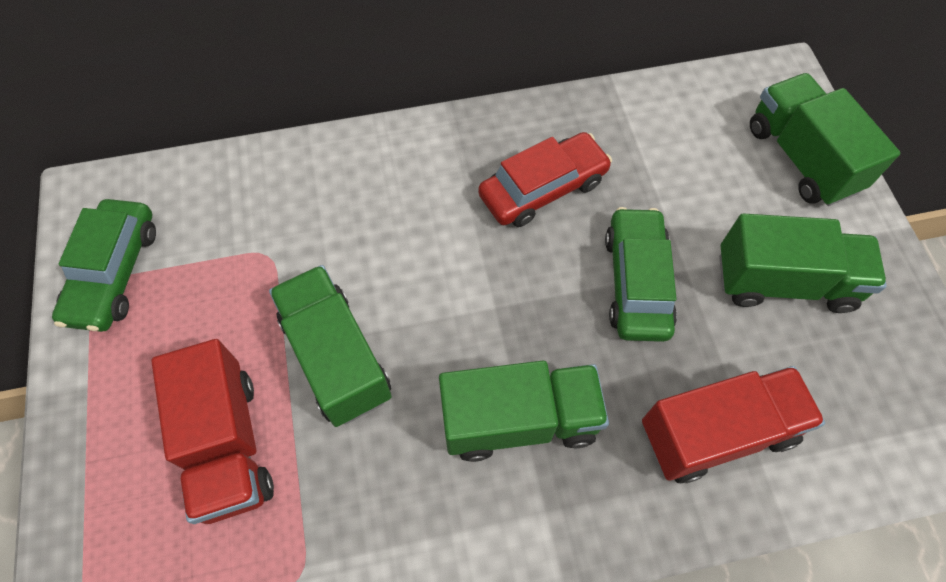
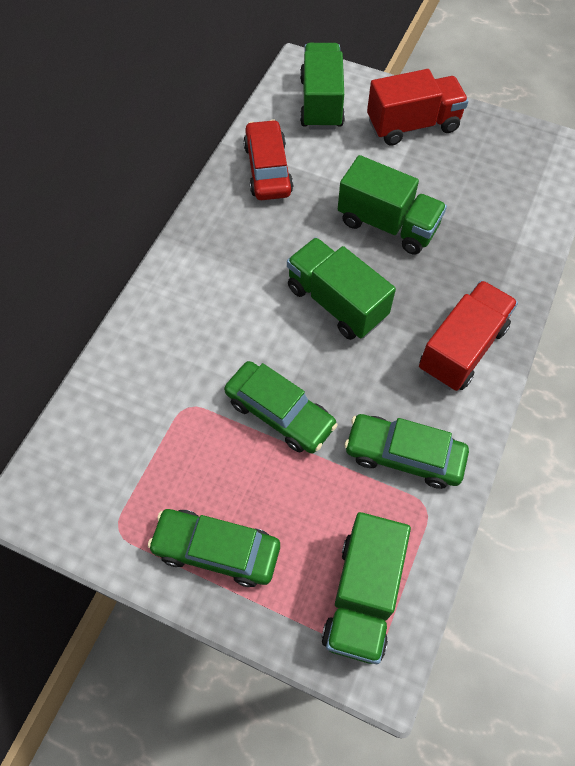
green car: [52,199,156,332] [605,207,677,342] = 2 -> [148,509,280,587] [224,361,338,453] [344,414,469,489] = 3

